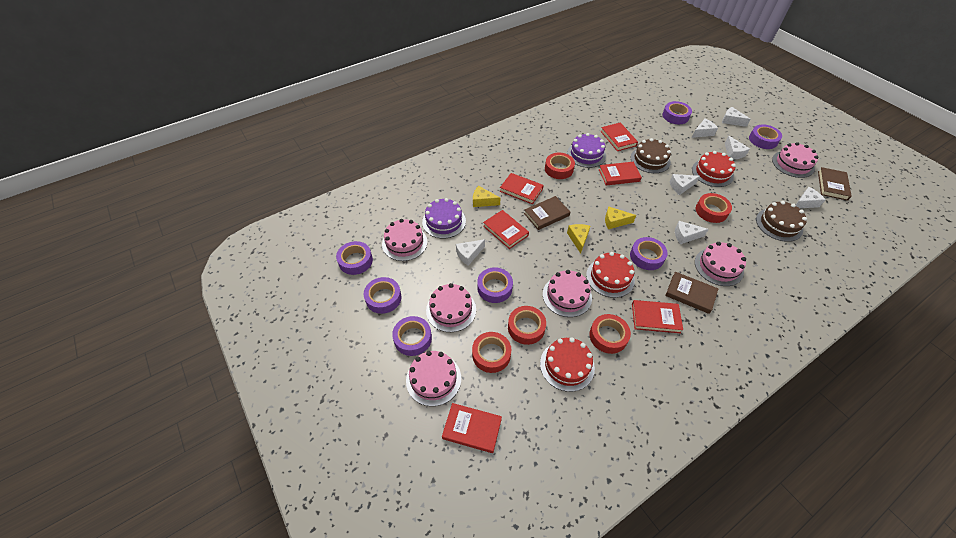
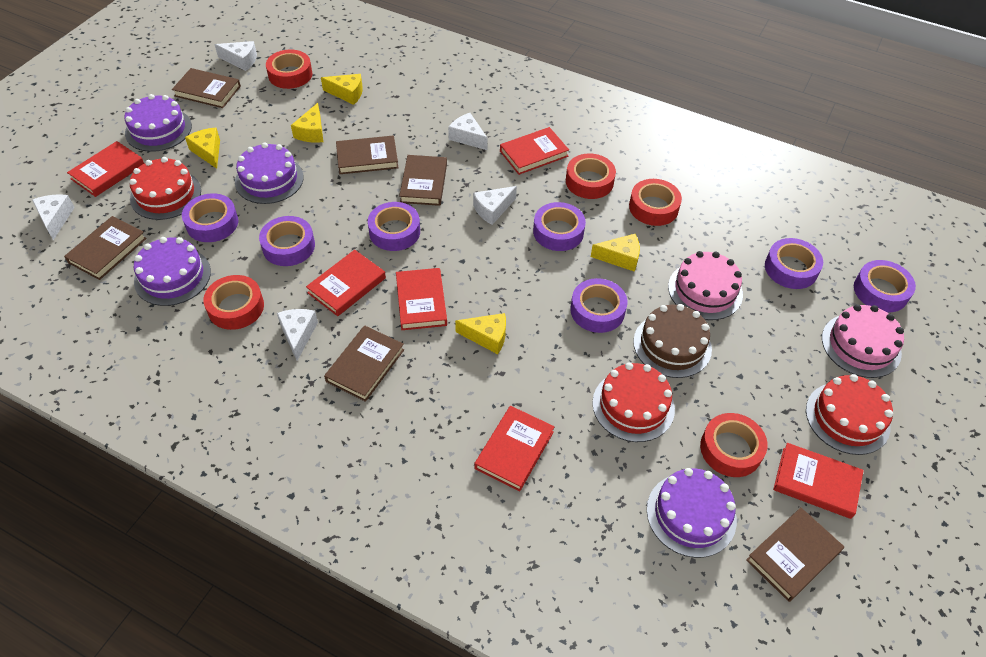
brown book: [524,196,570,230] [665,272,718,314] [818,167,852,201] = 3 -> [64,216,147,280] [172,68,241,108] [324,325,404,402] [336,136,399,174] [399,155,447,206] [746,508,844,602] = 6
brown cake: [631,138,671,173] [756,201,807,242] = 2 -> [633,304,712,378] = 1
pink cake: [382,219,427,261] [406,351,461,406] [426,283,476,332] [543,270,592,317] [695,242,746,286] [772,142,819,178] = 6 -> [668,251,743,320] [822,304,904,378] = 2
purple cake: [422,198,466,238] [567,133,606,168] = 2 -> [124,94,192,152] [134,237,211,306] [235,142,304,204] [647,468,737,558] = 4
white cheese: [456,239,485,266] [669,174,700,195] [675,221,709,244] [692,119,718,138] [722,107,751,127] [725,136,750,159] [796,187,825,208] = 7 -> [32,194,75,240] [214,41,257,71] [277,309,318,361] [448,113,488,150] [473,186,517,225] = 5
yellow cheese: [473,186,500,207] [567,224,590,254] [605,206,636,229] = 3 -> [185,128,220,169] [291,103,323,143] [321,74,363,105] [455,313,506,354] [591,234,640,272] = 5

